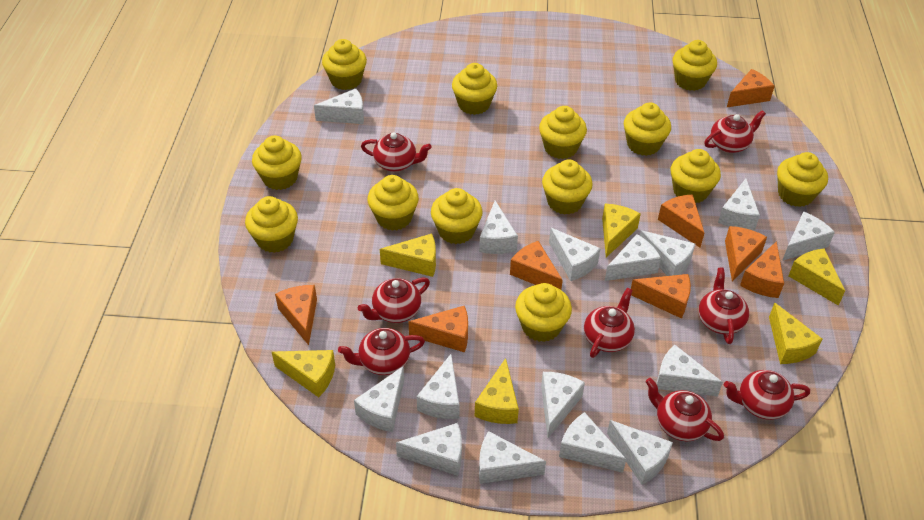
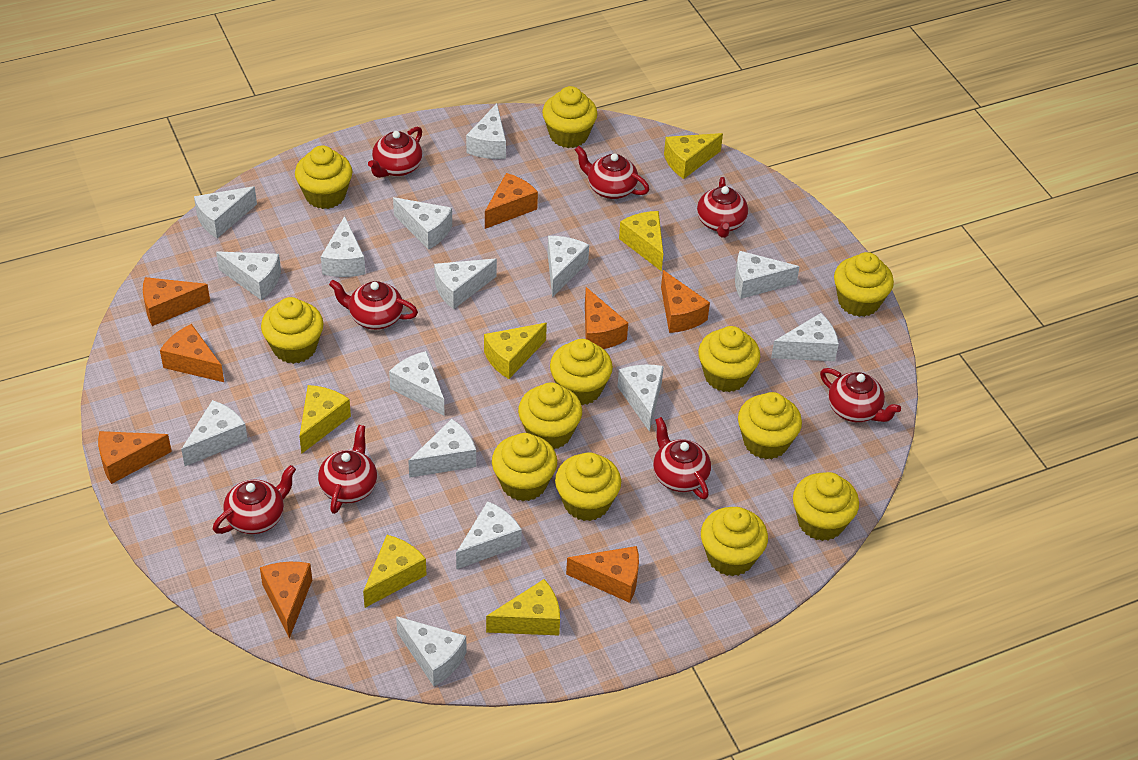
yellow cupcake: [245,196,298,253] [252,135,302,190] [322,39,367,90] [368,175,419,231] [431,188,483,244] [452,63,497,115] [515,283,572,342] [539,106,587,159] [542,159,593,214] [624,103,671,156] [671,149,721,203] [672,40,717,91] [777,152,828,207] = 13 -> [261,297,324,364] [295,145,352,209] [492,433,557,501] [518,382,582,449] [542,86,598,148] [550,339,613,405] [555,452,621,521] [698,326,760,392] [701,507,768,576] [738,392,802,459] [793,472,859,541] [834,252,894,317] = 12

